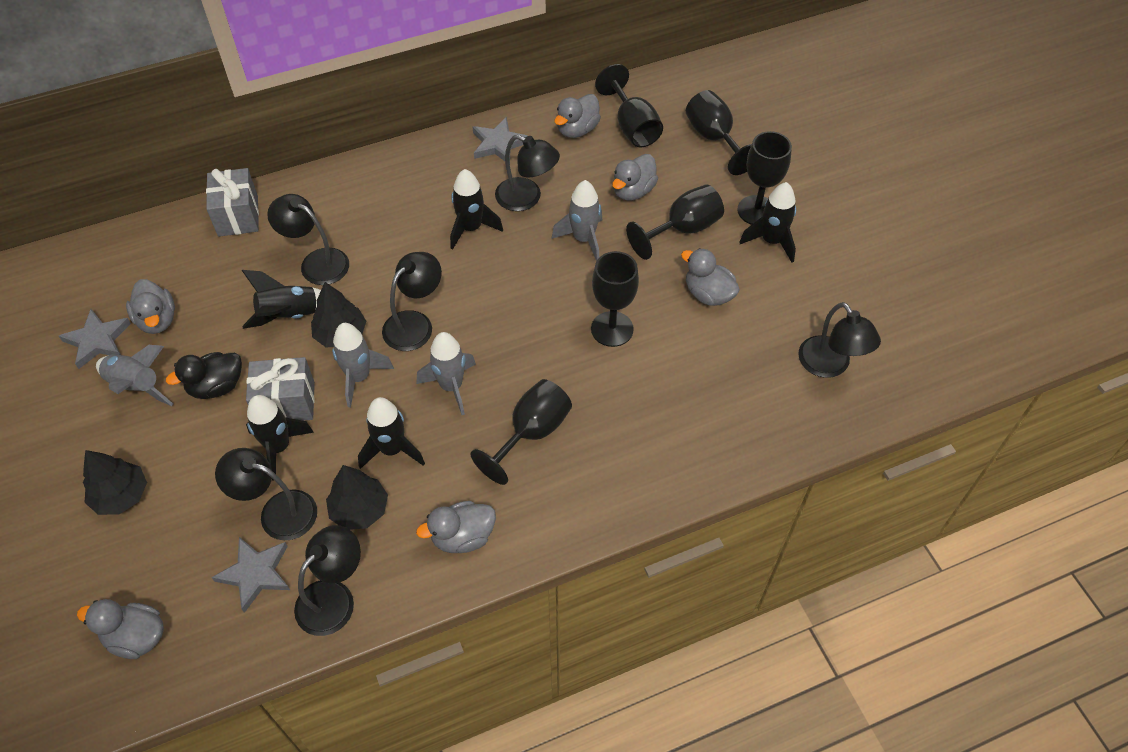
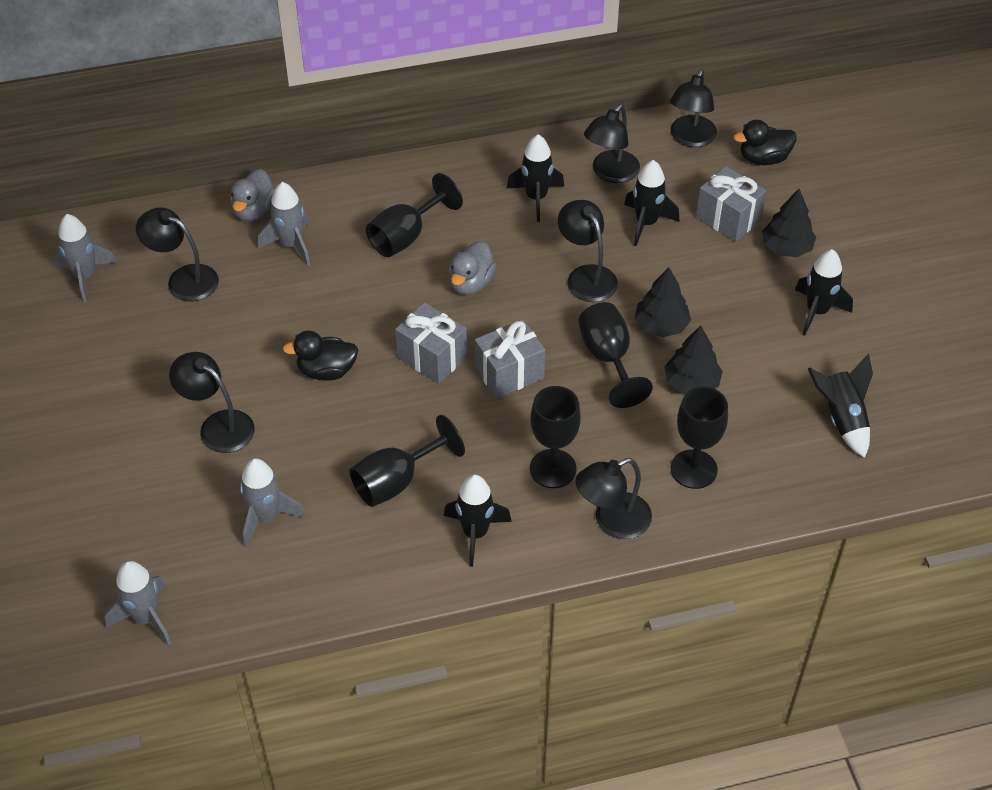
black duck: [166,352,242,399] = 1 -> [282,331,358,381] [734,120,797,165] = 2
black goblet: [470,379,572,485] [591,251,639,347] [595,64,663,147] [626,184,724,260] [686,90,752,175] [737,131,792,225] = 6 -> [349,415,465,507] [366,173,463,257] [530,386,581,488] [578,302,653,408] [671,386,728,489] = 5
grey duck: [77,599,164,659] [126,279,175,334] [416,501,496,553] [555,94,601,138] [612,154,658,201] [681,248,740,306] = 6 -> [230,169,275,221] [448,241,497,295] = 2
grey gift: [206,168,259,237] [246,357,315,421] = 2 -> [395,302,467,384] [475,319,545,399] [696,166,766,242] = 3
grey star: [59,309,131,369] [211,537,290,613] [473,117,527,163] = 3 -> none = 0

